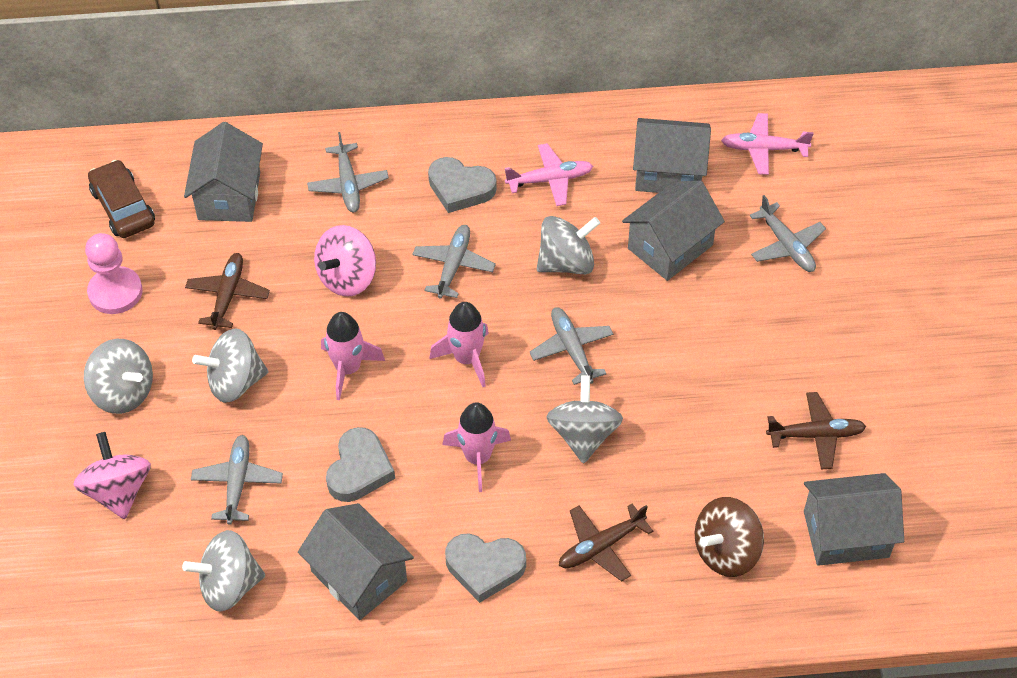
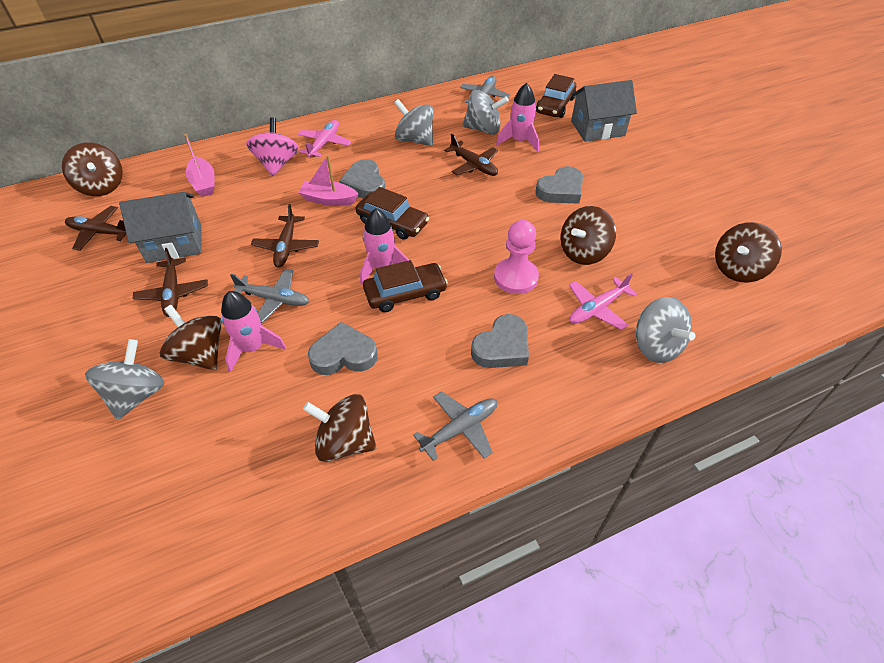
brown car: [88,160,155,238] = 1 -> [356,187,429,240] [363,260,448,312] [536,74,576,118] = 3
brown plane: [185,253,270,330] [559,504,653,582] [766,392,866,469] = 3 -> [65,206,126,251] [132,248,208,317] [251,204,319,268] [444,134,498,176] = 4
brown spinning top: [695,497,764,577] = 1 -> [62,142,123,196] [160,305,222,370] [303,394,376,462] [560,206,616,265] [715,222,782,282] = 5
grey heart: [326,427,395,502] [428,157,497,213] [445,533,526,603] = 3 -> [308,322,378,375] [339,159,385,198] [471,314,529,368] [535,166,583,204] = 4
grey house: [184,122,263,222] [298,503,414,620] [622,180,725,281] [633,118,711,193] [804,473,904,566] = 5 -> [119,192,202,263] [571,80,637,142] = 2
grey plane: [191,435,283,525] [307,132,389,213] [412,225,496,299] [529,307,614,385] [750,195,826,272] = 5 -> [230,269,309,323] [413,391,497,461] [460,76,511,103] = 3
grey spinning top: [84,339,153,414] [182,530,265,612] [192,328,268,403] [537,216,600,274] [546,375,623,464] = 5 -> [85,339,164,420] [394,99,433,146] [463,90,509,135] [636,297,696,363] = 4
pink boat: none = 0 -> [184,134,215,197] [298,155,358,206] = 2
pink spinning top: [73,432,151,519] [314,225,376,297] = 2 -> [246,117,299,176] = 1

